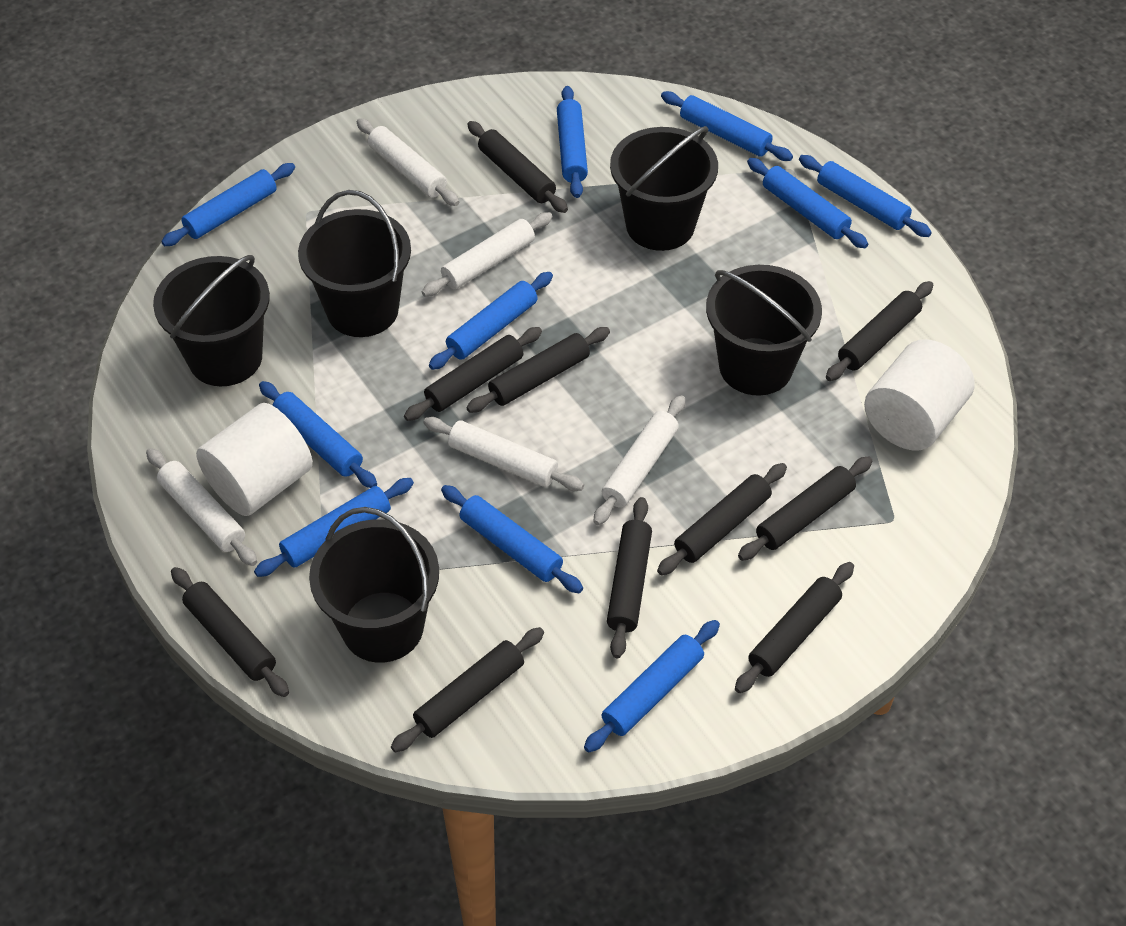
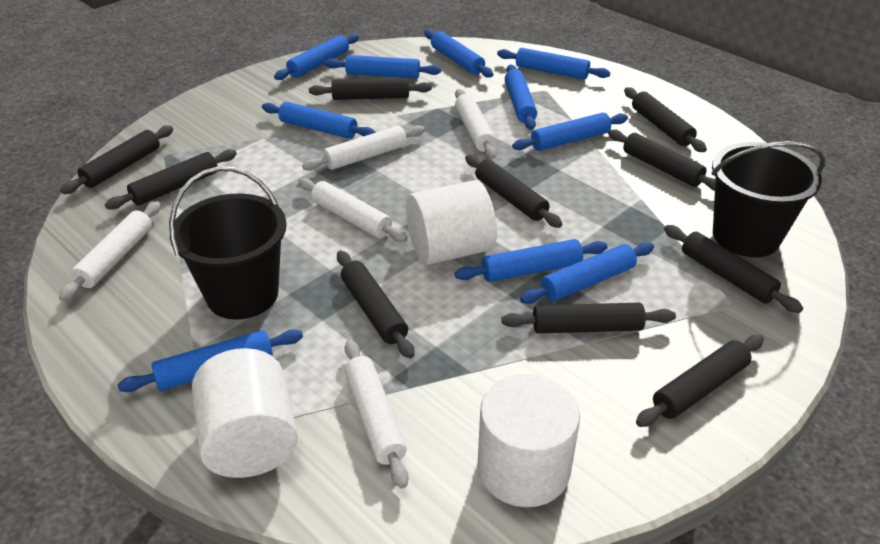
black bucket: [153,255,270,386] [298,190,411,337] [309,507,439,663] [610,126,718,251] [706,265,822,396] = 5 -> [169,166,287,320] [711,141,825,257] = 2
white cylinder: [196,403,313,516] [864,339,975,450] = 2 -> [192,348,298,478] [406,180,497,265] [478,374,580,507] = 3

